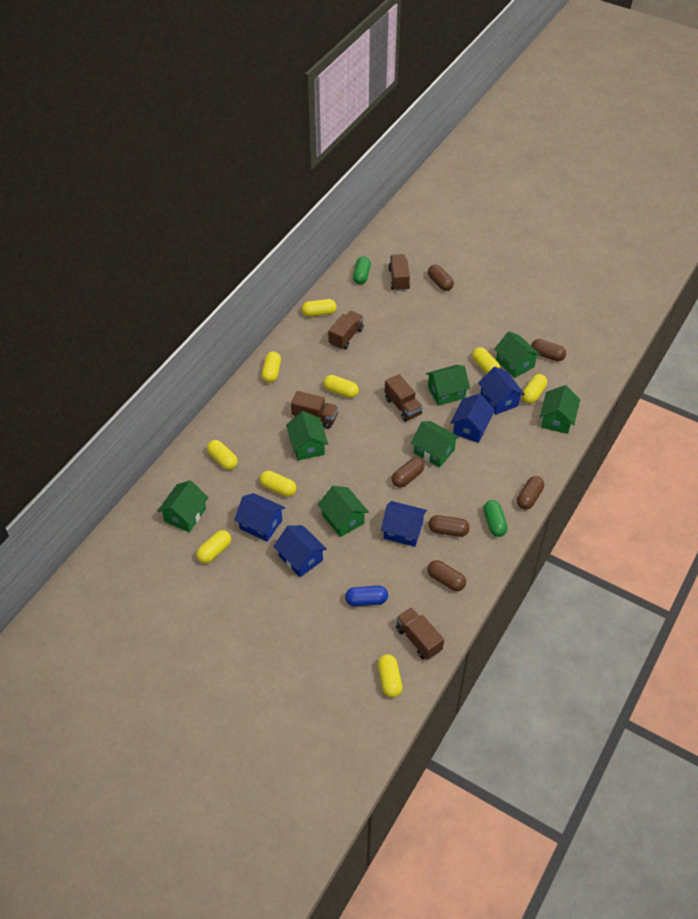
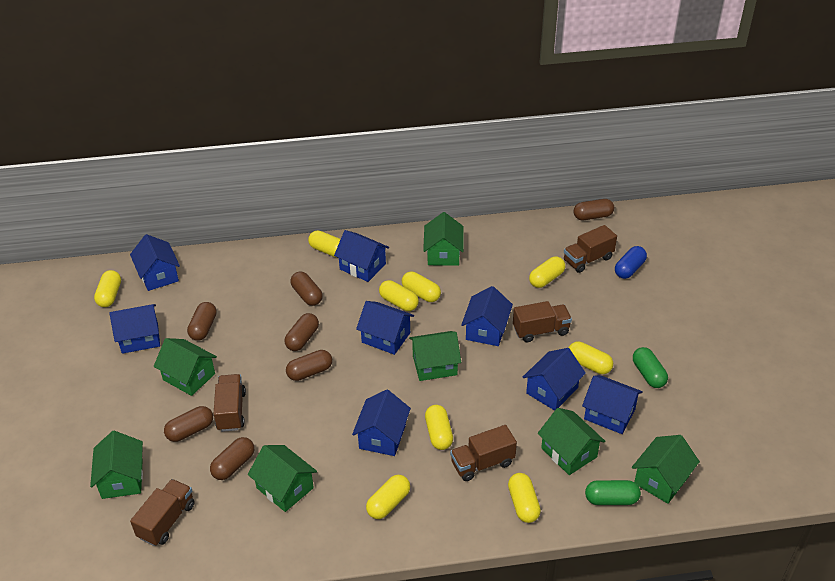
blue house: [234,493,285,542] [273,525,327,577] [381,501,427,547] [450,394,495,443] [478,367,525,415] = 5 -> [109,304,160,354] [130,234,180,291] [334,230,389,282] [352,390,411,456] [356,301,414,355] [461,286,513,346] [522,348,586,411] [582,375,643,434] = 8
brown capsule: [392,458,424,488] [427,560,466,591] [428,265,454,291] [429,515,470,537] [517,476,544,510] [531,339,566,361] = 6 -> [164,406,213,442] [187,302,217,341] [210,437,254,480] [284,313,319,351] [286,350,332,381] [291,271,323,306] [573,199,614,220] = 7

